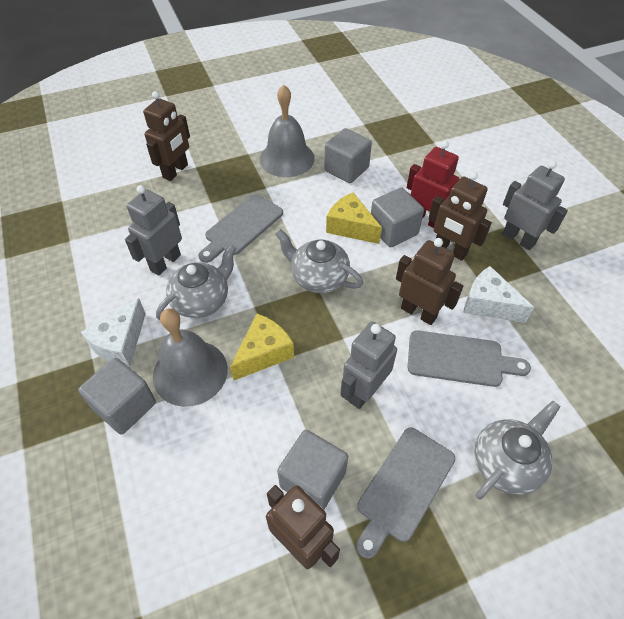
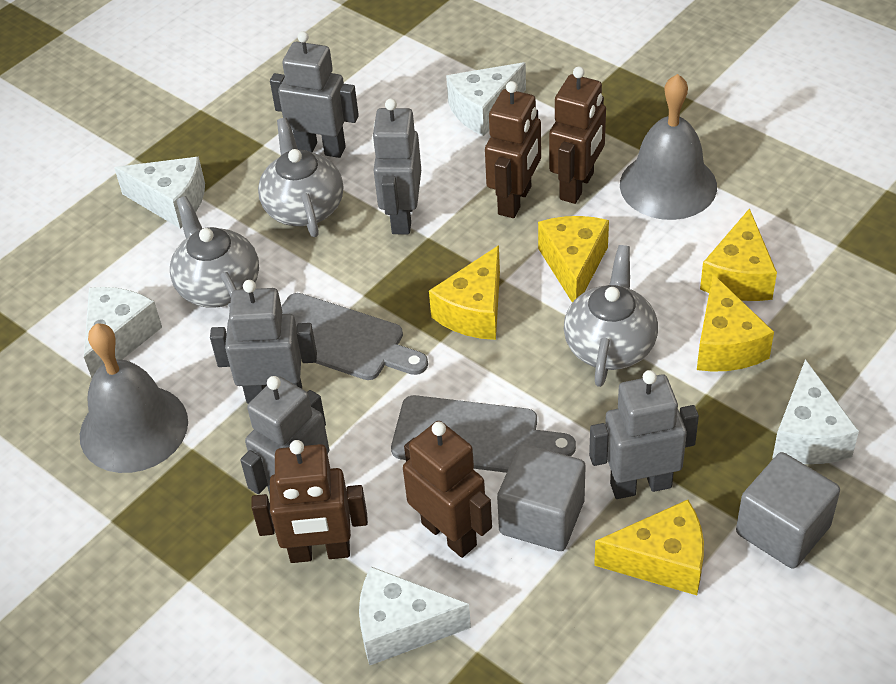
grey cube: [78,358,156,435] [277,430,348,510] [324,128,372,183] [371,187,424,248] = 4 -> [497,444,586,551] [736,452,840,568] = 2
grey cutting board: [198,194,283,263] [356,428,455,559] [407,330,531,387] = 3 -> [281,293,428,380] [391,395,576,473] = 2
grey robot: [125,185,182,276] [340,321,397,409] [502,161,568,250] = 3 -> [210,280,317,404] [240,376,329,495] [270,31,359,158] [372,99,421,234] [589,370,699,499] = 5
red robot: [407,141,459,228] = 1 -> none = 0
white cheese: [81,298,146,367] [463,266,534,323] = 2 -> [84,287,162,378] [114,157,205,229] [359,567,471,666] [446,62,526,136] [772,359,859,464] = 5
yellow cheese: [230,314,294,381] [326,192,382,244] = 2 -> [429,245,500,340] [538,216,609,303] [594,500,704,595] [697,274,774,372] [700,208,777,301] = 5

